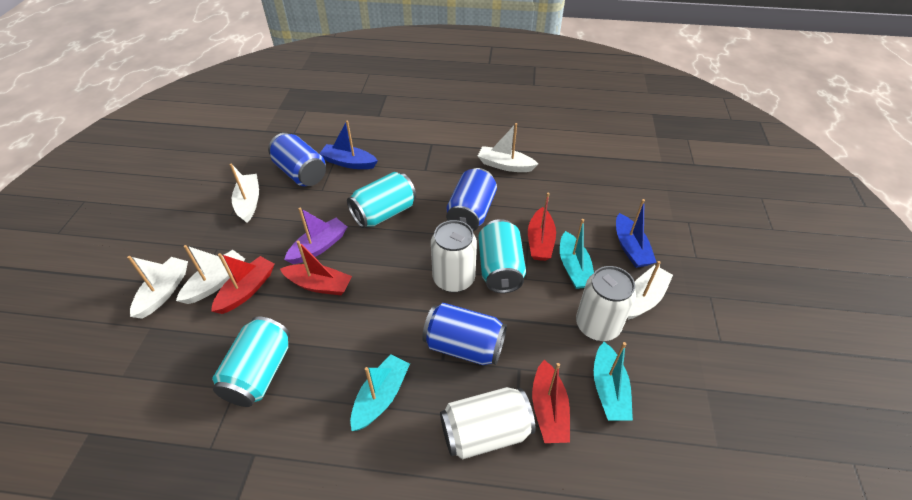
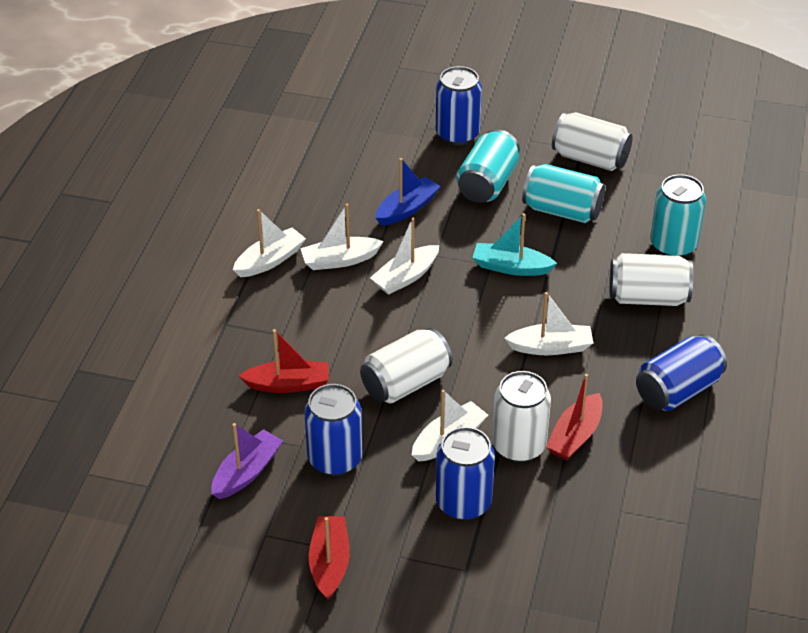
blue boat: [319,120,378,169] [616,199,657,268] = 2 -> [376,158,441,226] = 1
blue can: [268,133,326,186] [422,303,507,365] [446,168,497,231] = 3 -> [305,384,362,476] [436,66,482,145] [436,427,495,520] [636,334,727,411] = 4
red boat: [211,253,275,314] [280,241,352,295] [528,193,556,261] [532,360,570,443] = 4 -> [239,329,329,393] [309,516,350,600] [546,374,603,460] = 3
turquoise boat: [350,354,410,431] [560,219,594,289] [594,342,633,420] = 3 -> [473,213,557,276] = 1
white can: [431,220,477,293] [440,387,536,460] [576,266,636,341] = 3 -> [360,328,453,404] [492,371,551,463] [552,112,633,171] [609,253,693,306] = 4

